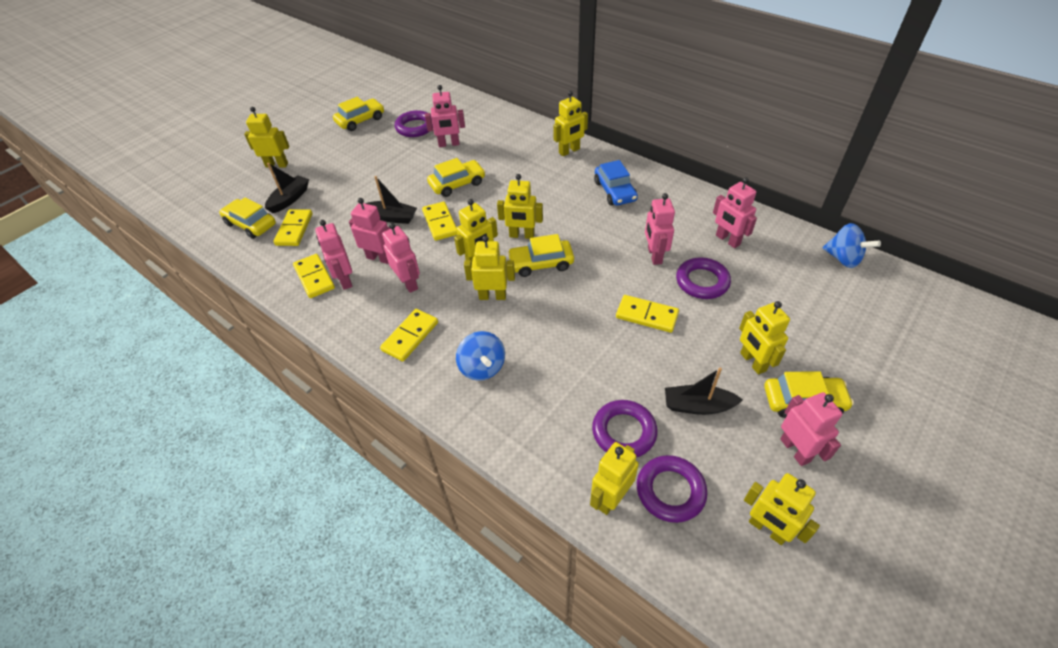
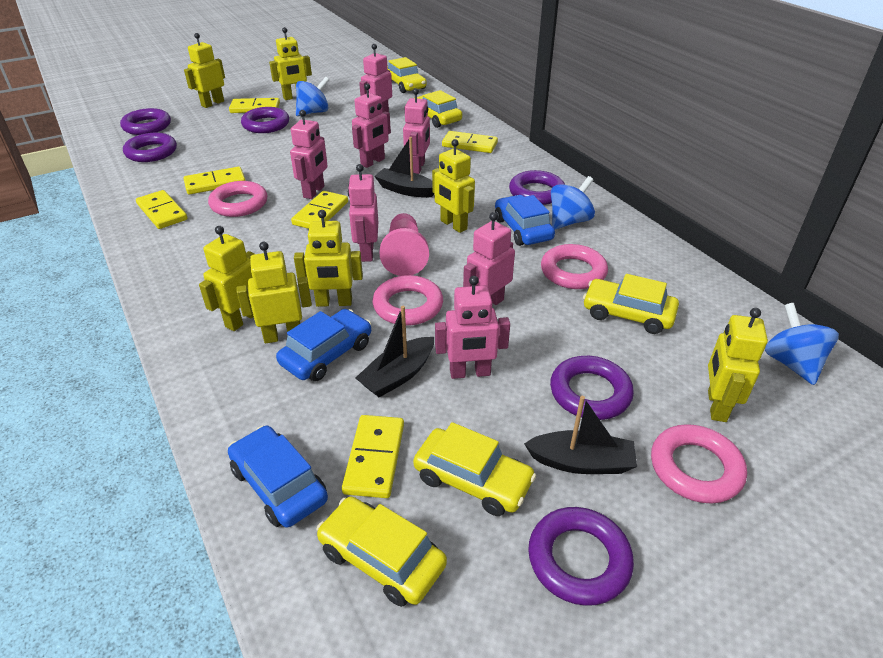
blue car: [594,160,638,206] = 1 -> [228,426,328,528] [276,309,371,381] [495,195,555,246] = 3
blue spinning top: [456,331,505,381] [823,223,881,268] = 2 -> [296,77,329,116] [551,176,595,230] [765,303,839,385] = 3
pink pawn: none = 0 -> [380,213,429,276] = 1
pink ring: none = 0 -> [208,181,267,217] [372,275,443,326] [541,244,608,289] [651,424,747,504] = 4
purple ring: [395,110,433,137] [592,400,658,458] [637,455,707,523] [676,257,731,299] = 4 -> [120,108,171,135] [123,133,177,162] [241,107,289,133] [509,170,565,205] [528,507,634,606] [550,356,634,420] = 6
yellow domino: [273,209,313,246] [293,254,335,298] [380,309,438,362] [422,202,457,241] [616,295,679,333] = 5 -> [136,190,188,229] [183,167,246,194] [229,98,280,113] [291,191,348,229] [342,415,404,498] [442,131,498,153] = 6
yellow robot: [244,107,289,168] [454,199,498,261] [464,236,515,300] [497,174,543,239] [554,91,588,156] [590,442,639,515] [739,301,790,375] [744,473,820,545] = 8 -> [184,33,225,108] [199,226,255,331] [237,242,312,343] [269,27,312,100] [294,210,363,307] [432,139,475,233] [708,308,768,422] = 7

